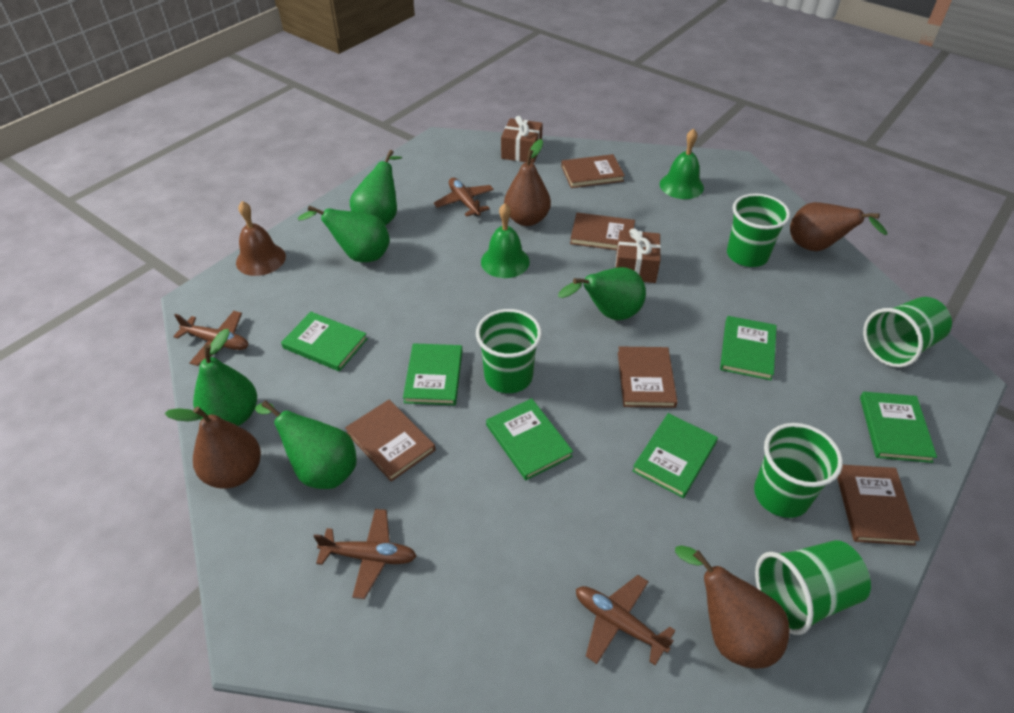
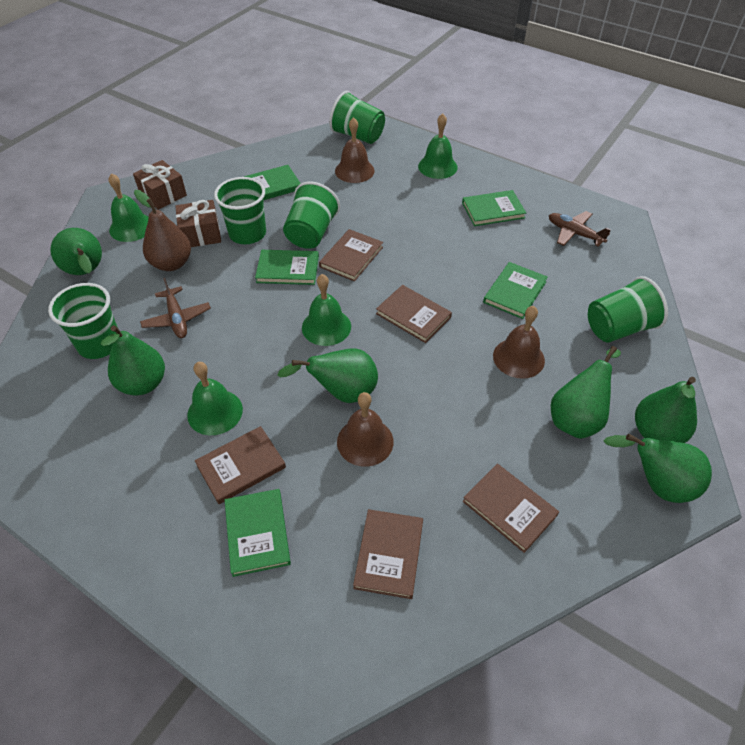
brown bell: [236,201,286,276] = 1 -> [335,117,375,183] [337,392,394,467] [493,306,545,379] = 3
brown pear: [165,406,261,488] [504,139,551,226] [675,545,789,669] [790,202,888,251] = 4 -> [134,190,191,271] = 1
brown plane: [173,311,248,366] [313,509,416,599] [434,178,494,217] [576,575,676,665] = 4 -> [140,278,211,338] [549,211,611,247] = 2
green bell: [481,203,530,278] [660,129,704,199] = 2 -> [109,173,148,242] [187,362,243,435] [302,274,351,346] [418,113,458,179] = 4
green book: [281,312,368,372] [403,343,462,405] [486,398,573,480] [632,413,718,498] [720,316,777,380] [860,392,937,463] = 6 -> [225,489,291,577] [244,165,301,200] [255,250,319,285] [462,190,526,226] [483,262,548,319] = 5
green pear: [193,329,257,426] [255,401,356,489] [298,206,390,262] [350,150,402,225] [558,267,646,320] = 5 -> [50,228,102,275] [101,325,165,395] [277,348,378,403] [551,346,621,439] [604,434,712,503] [635,377,697,443] = 6

